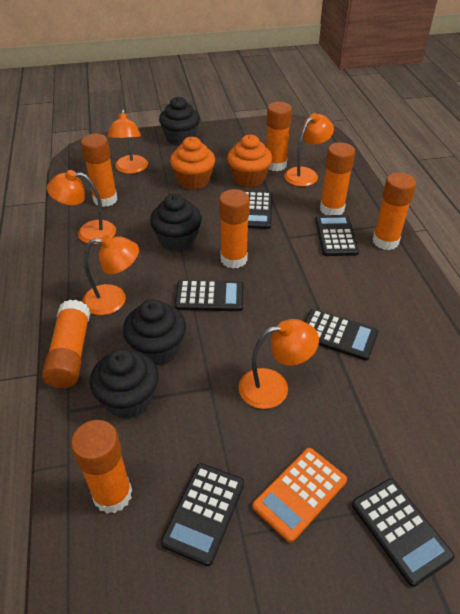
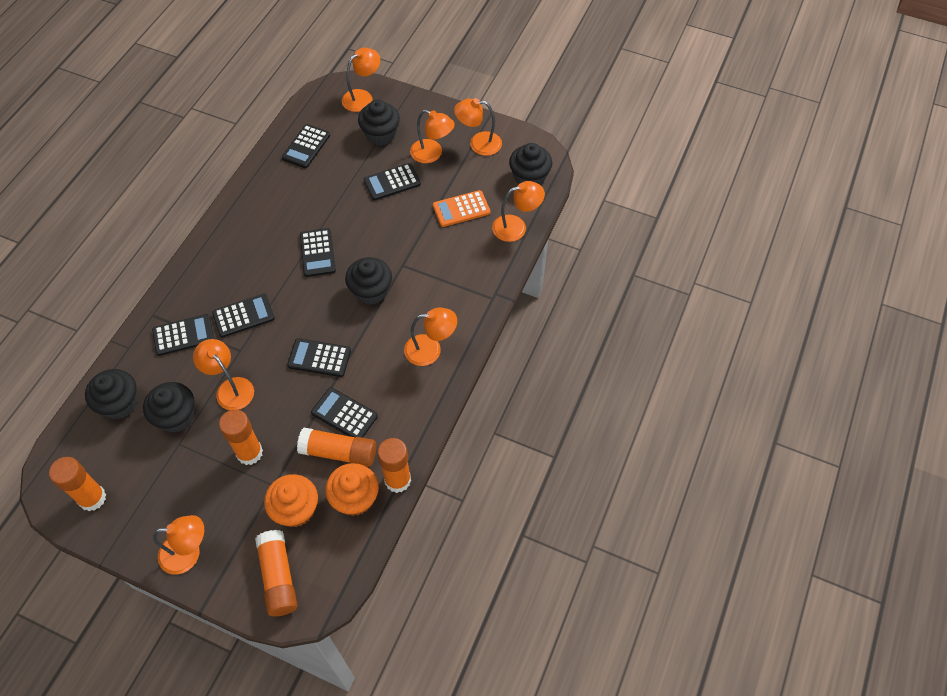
black calculator: [161,463,244,566] [175,280,243,311] [244,191,272,229] [305,309,378,361] [315,215,359,256] [352,479,455,587] = 6 -> [152,314,214,356] [212,294,275,338] [282,124,330,168] [287,338,351,377] [300,228,336,277] [311,387,378,438] [364,163,421,200] = 7
black cupcake: [90,349,159,419] [123,299,186,366] [150,194,202,252] [159,97,200,146] = 4 -> [85,369,137,419] [143,382,195,433] [345,257,392,305] [358,100,400,145] [509,143,552,185] = 5
orange glue stick: [42,300,90,388] [71,420,132,514] [81,134,117,207] [219,189,250,269] [266,102,292,171] [320,142,355,215] [373,172,416,250] = 7 -> [49,457,106,511] [219,410,263,465] [255,530,298,616] [297,428,376,467] [378,438,411,493] = 5
orange lamp: [47,170,116,244] [82,235,139,315] [107,109,148,174] [239,319,319,409] [284,113,334,187] = 5 -> [153,515,204,575] [193,339,254,410] [342,48,380,112] [404,308,457,366] [410,110,455,163] [454,98,502,156] [492,181,545,242] = 7

